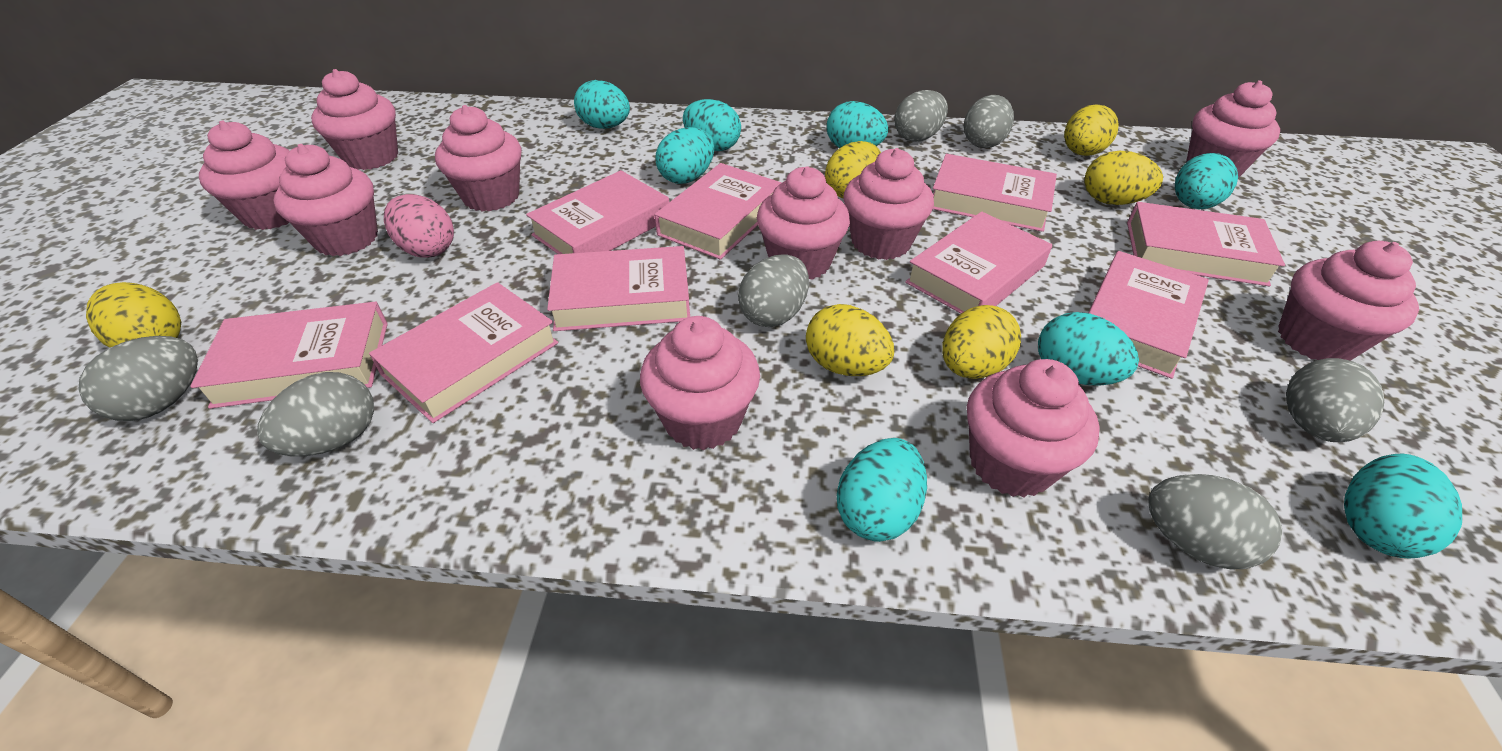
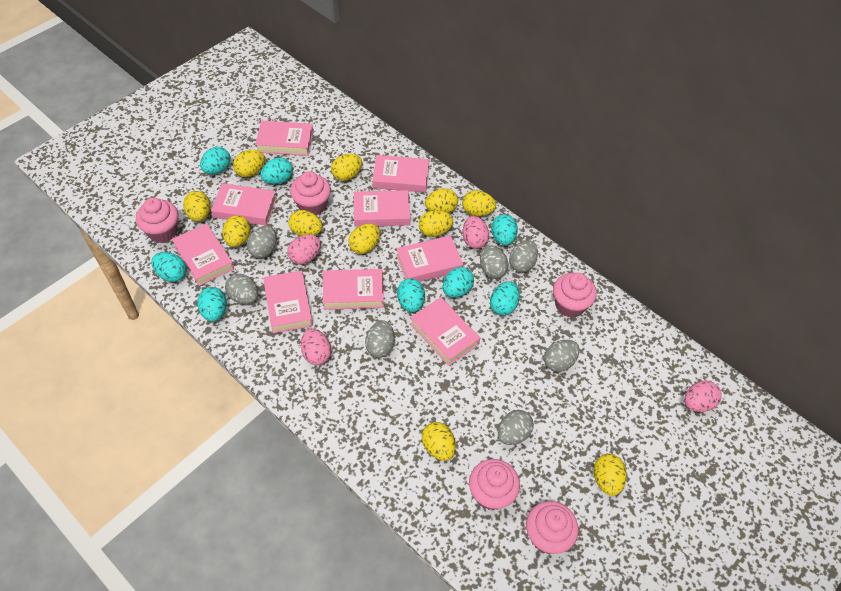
pink cupcake: [199,121,289,230] [274,144,378,256] [311,69,398,170] [435,105,522,212] [640,316,760,450] [757,166,850,280] [843,148,934,260] [967,359,1100,497] [1186,80,1280,178] [1278,241,1419,361] = 10 -> [136,198,178,243] [290,171,331,215] [469,459,520,510] [526,501,579,554] [553,273,597,317] = 5
pink egg: [384,194,454,258] = 1 -> [287,235,321,265] [301,328,331,365] [462,216,489,249] [684,381,722,412] = 4
yellow egg: [86,282,181,348] [806,304,894,376] [825,141,881,198] [942,305,1021,379] [1064,105,1119,156] [1084,151,1163,205] = 6 -> [183,191,211,222] [223,215,251,247] [233,150,265,177] [289,210,322,236] [331,154,362,181] [348,224,380,254] [419,210,453,237] [422,422,456,461] [425,188,458,213] [462,190,496,216] [594,454,627,496] = 11

